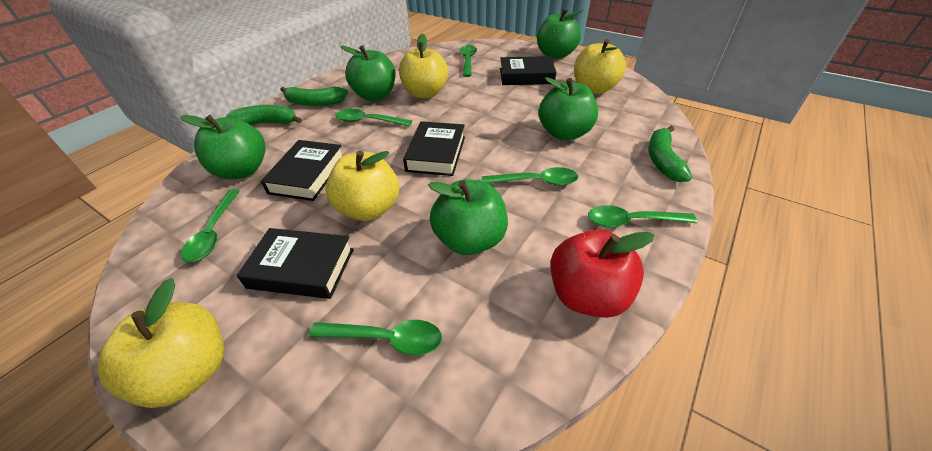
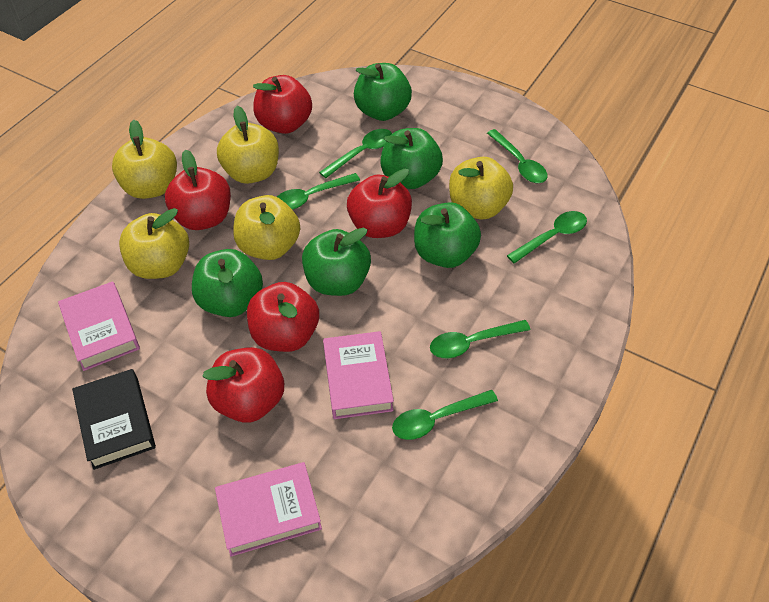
black book: [237,228,354,299] [261,140,342,201] [403,121,465,176] [500,56,556,85] = 4 -> [72,369,156,470] = 1
green banana: [226,105,302,125] [281,87,348,106] [648,126,692,182] = 3 -> none = 0
pink book: none = 0 -> [58,281,140,371] [215,462,322,557] [323,331,394,419] = 3
red apple: [550,229,655,318] = 1 -> [165,149,231,230] [202,347,284,423] [247,282,319,352] [253,75,312,134] [347,168,412,238] = 5
yellow apple: [97,278,224,408] [326,151,399,221] [399,34,448,98] [574,39,626,94] = 4 -> [112,120,177,199] [119,208,189,279] [217,106,279,184] [233,195,300,260] [449,157,513,219] = 5

